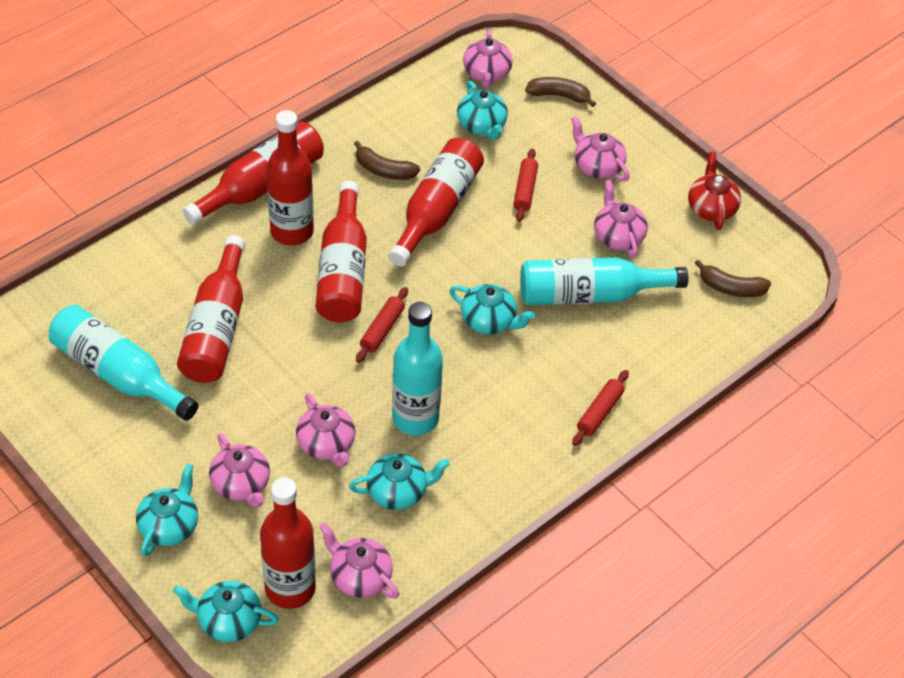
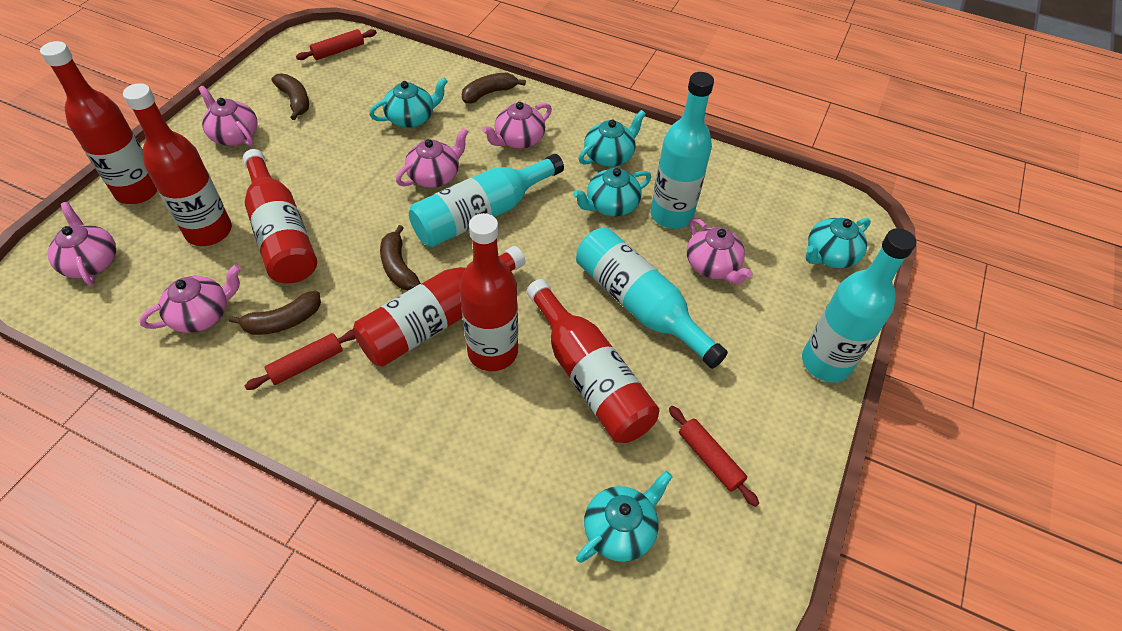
brown banana: [354,141,420,180] [525,77,596,107] [695,260,771,297] = 3 -> [229,291,321,335] [272,73,309,120] [380,225,421,290] [462,73,526,103] = 4
red teapot: [688,152,741,230] = 1 -> none = 0
turquoise bottle: [49,305,198,421] [392,302,443,436] [520,258,688,305] = 3 -> [409,154,564,247] [576,227,728,369] [650,72,714,229] [802,228,916,382] = 4

